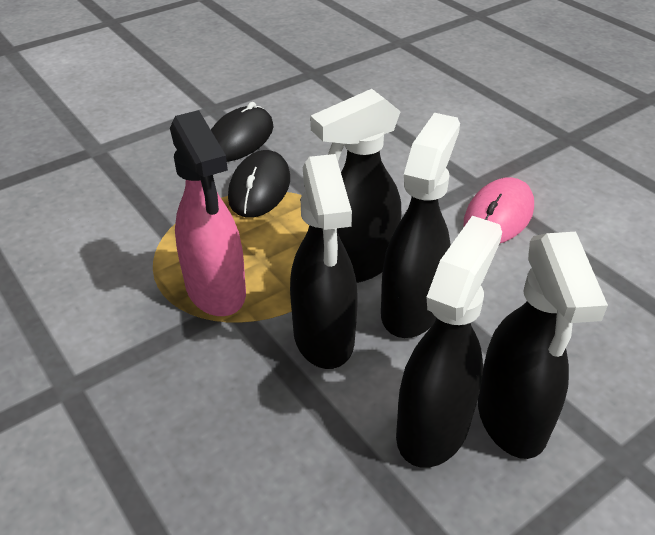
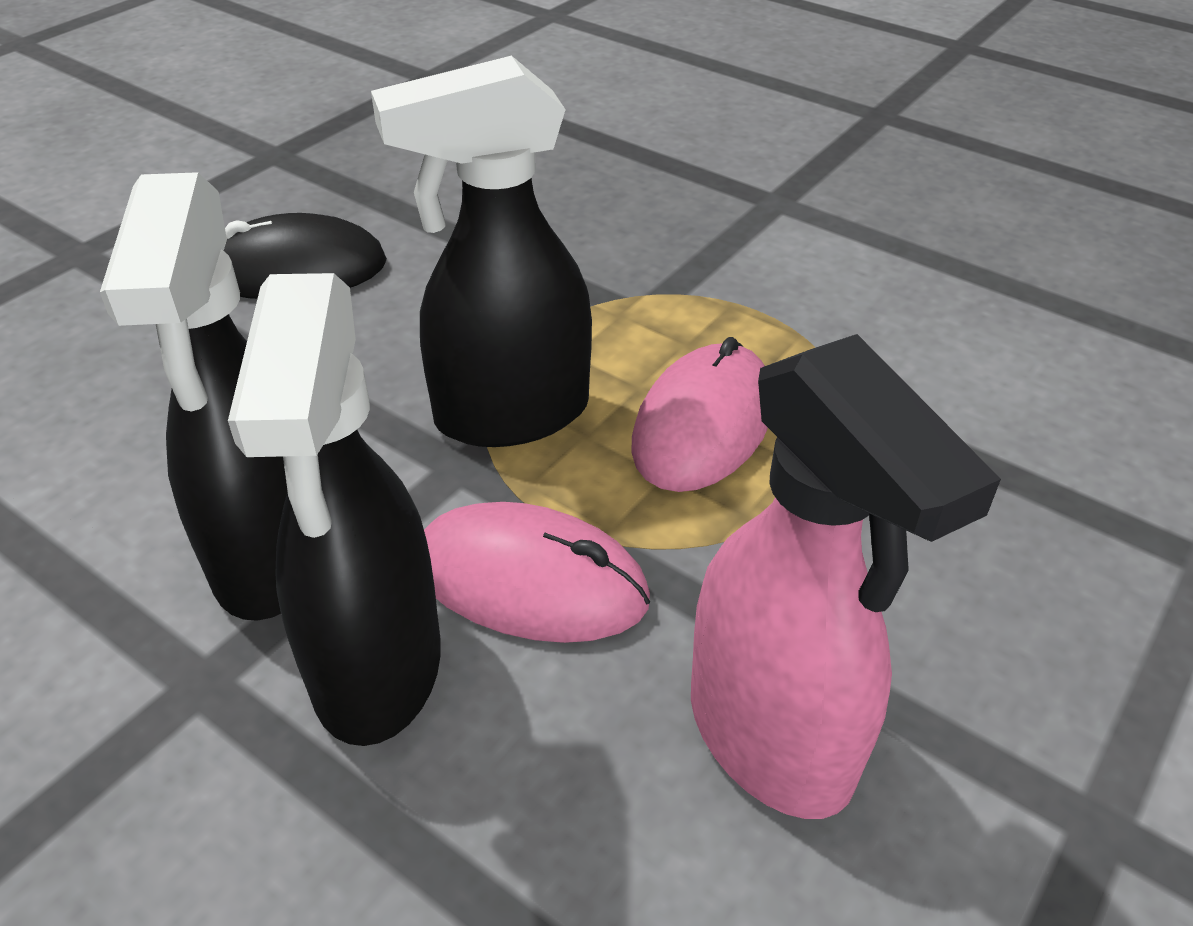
black mouse: [211,102,273,162] [228,150,290,218] = 2 -> [224,213,387,299] = 1
black spray bottle: [290,154,358,369] [310,89,401,283] [381,113,460,338] [396,216,502,468] [478,232,608,459] = 5 -> [100,172,287,621] [228,273,441,746] [371,56,592,447] = 3
pink mouse: [464,177,534,243] = 1 -> [424,502,650,643] [631,337,768,492] = 2

